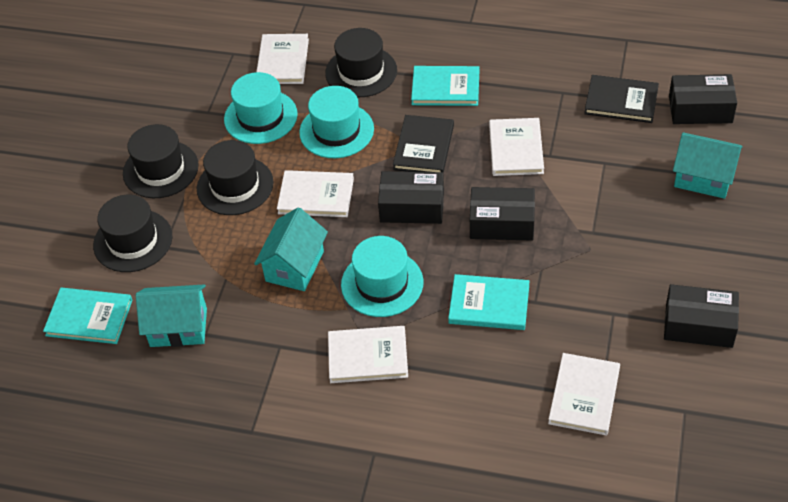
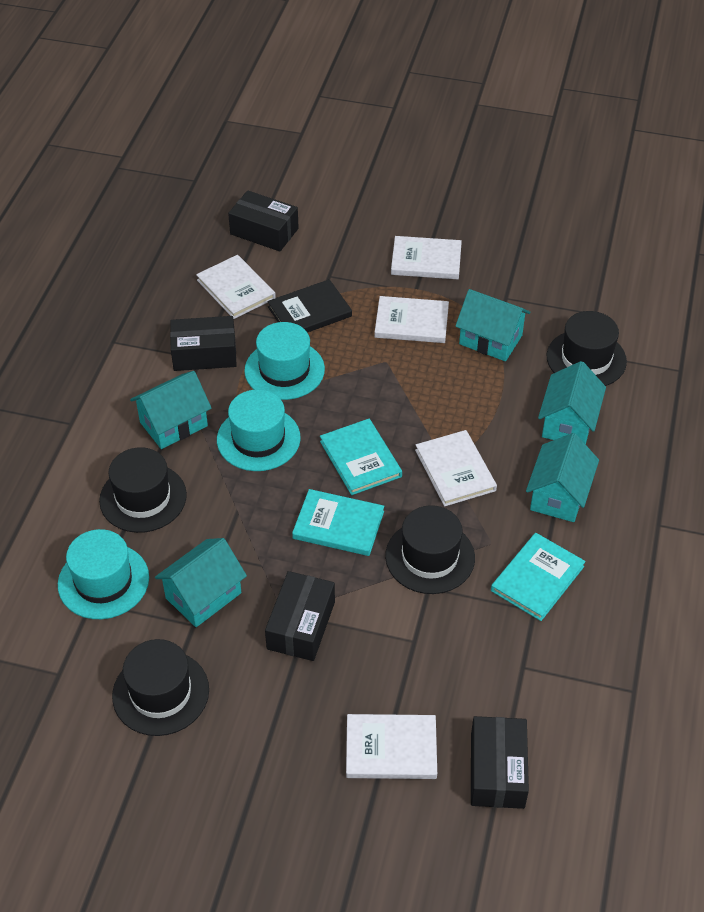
black book: [393,115,454,173] [584,75,659,123] = 2 -> [267,279,352,333] = 1
turquoise house: [136,284,207,347] [254,207,328,291] [673,132,742,199] = 3 -> [130,371,212,449] [155,538,247,627] [456,289,531,361] [526,433,599,522] [538,361,606,444] = 5

